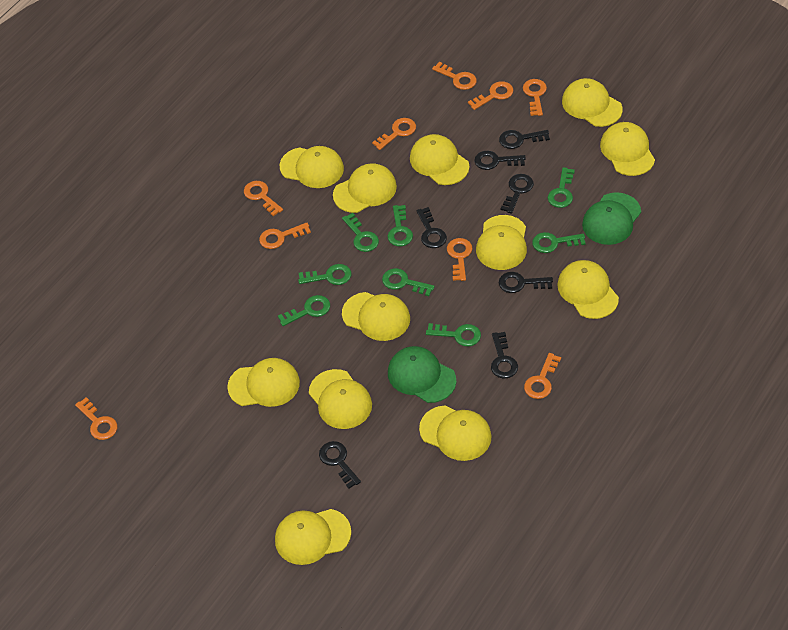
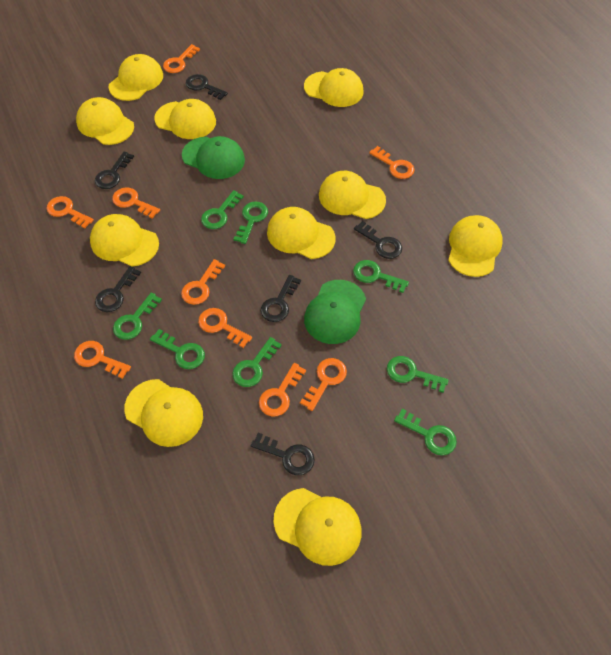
black key: [319,441,361,489] [417,207,447,248] [474,151,526,170] [491,332,518,379] [499,130,550,149] [499,272,553,293] [500,174,534,214] = 7 -> [95,151,134,189] [95,266,141,312] [186,74,228,100] [251,433,315,475] [261,275,301,322] [354,221,402,259] = 6
yellow cap: [227,358,300,407] [275,509,351,565] [280,146,344,188] [309,369,372,429] [333,163,397,213] [342,292,410,341] [410,134,469,185] [419,406,492,461] [476,215,527,270] [557,260,619,319] [562,78,623,127] [600,122,655,176] = 12 -> [76,97,134,145] [90,214,159,267] [109,54,163,101] [124,379,203,447] [154,99,216,139] [267,207,336,259] [274,488,362,566] [304,68,364,107] [319,171,386,219] [448,215,503,277] = 10

